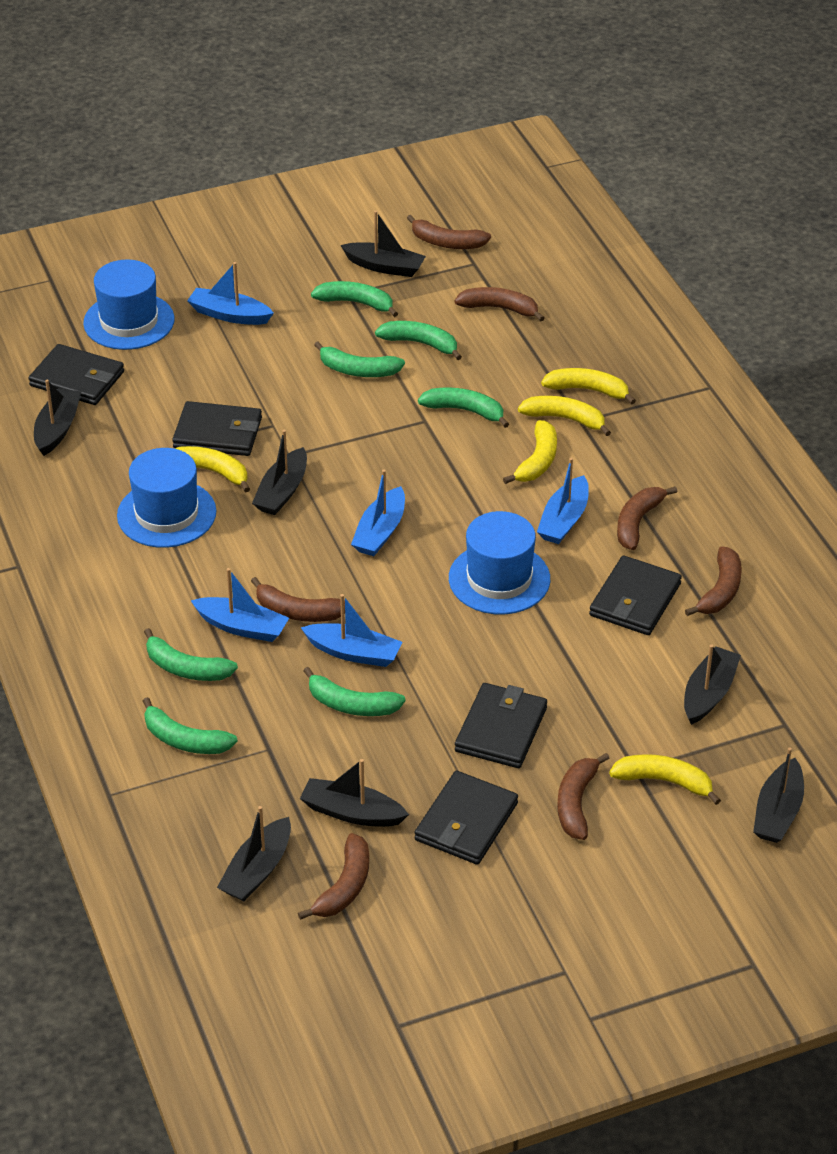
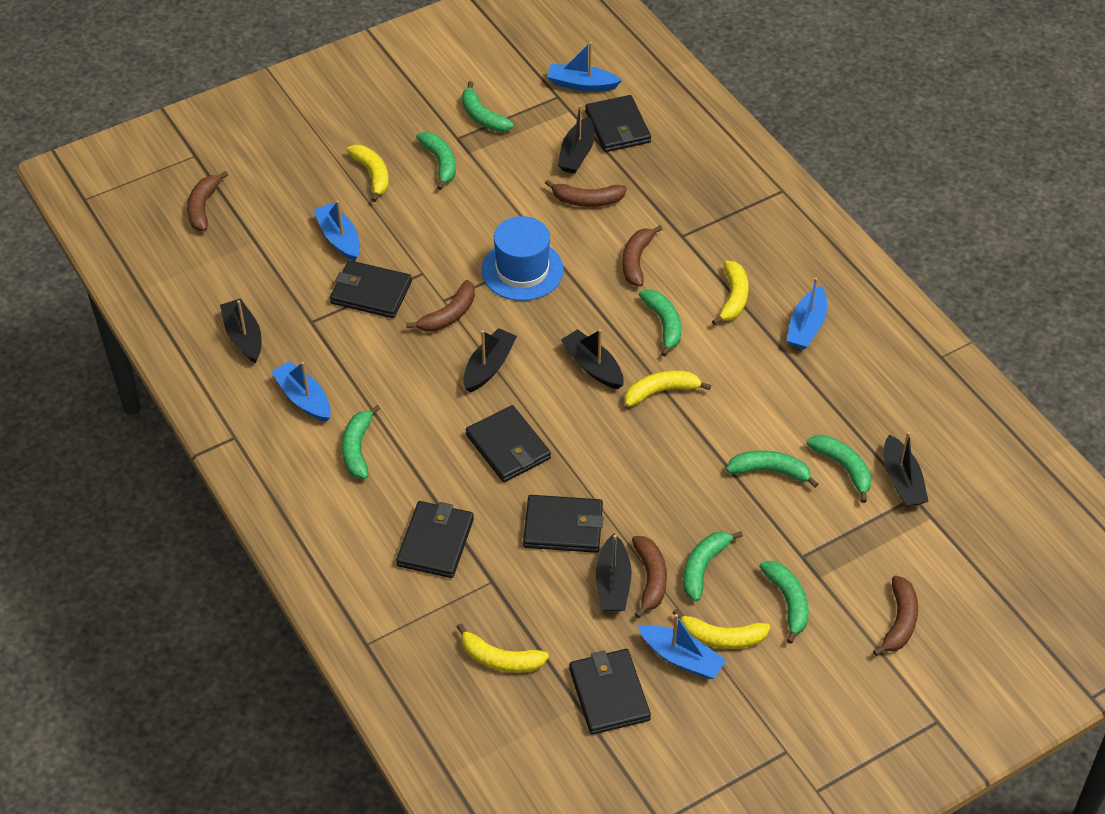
black boat: [34,380,81,456] [217,806,291,901] [252,430,307,515] [300,759,409,827] [340,211,426,277] [684,644,741,725] [753,747,804,843] = 7 -> [220,298,261,363] [463,328,517,392] [558,105,594,174] [561,329,624,389] [596,533,632,611] [884,432,929,507] = 6
black wallet: [29,344,124,405] [172,401,262,456] [414,771,518,865] [455,683,547,768] [589,555,682,635] = 5 -> [330,260,412,318] [396,501,474,578] [466,405,551,482] [523,495,604,553] [569,649,651,735] [585,95,651,152] = 6
blue hat: [83,260,175,350] [117,448,217,548] [449,511,550,615] = 3 -> [481,216,564,301] = 1
brown banana: [251,577,345,622] [298,833,369,920] [407,215,491,249] [454,287,544,322] [557,753,610,840] [617,486,678,550] [685,546,742,616] = 7 -> [187,171,228,231] [406,280,475,332] [545,180,627,207] [622,225,662,287] [632,536,667,618] [873,575,918,656] = 6
green banana: [143,697,237,754] [144,628,238,681] [303,667,406,716] [311,281,398,317] [314,342,405,377] [375,321,462,360] [418,388,509,428] = 7 -> [342,405,380,479] [416,132,456,190] [462,81,514,132] [639,289,681,357] [683,531,743,601] [726,451,818,488] [759,561,809,644] [806,435,872,503] = 8

